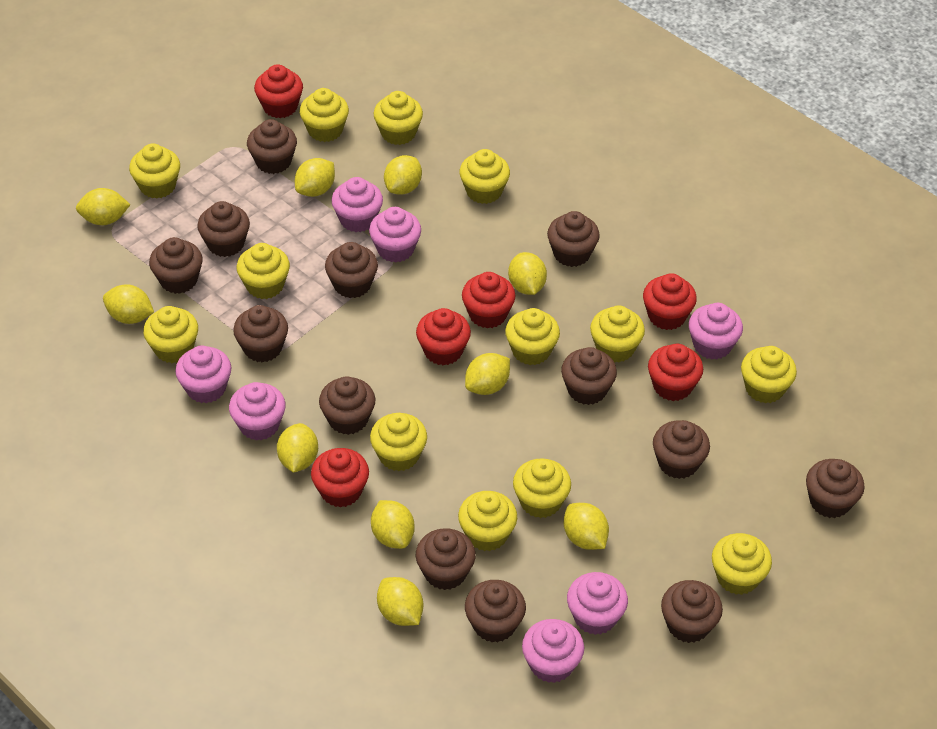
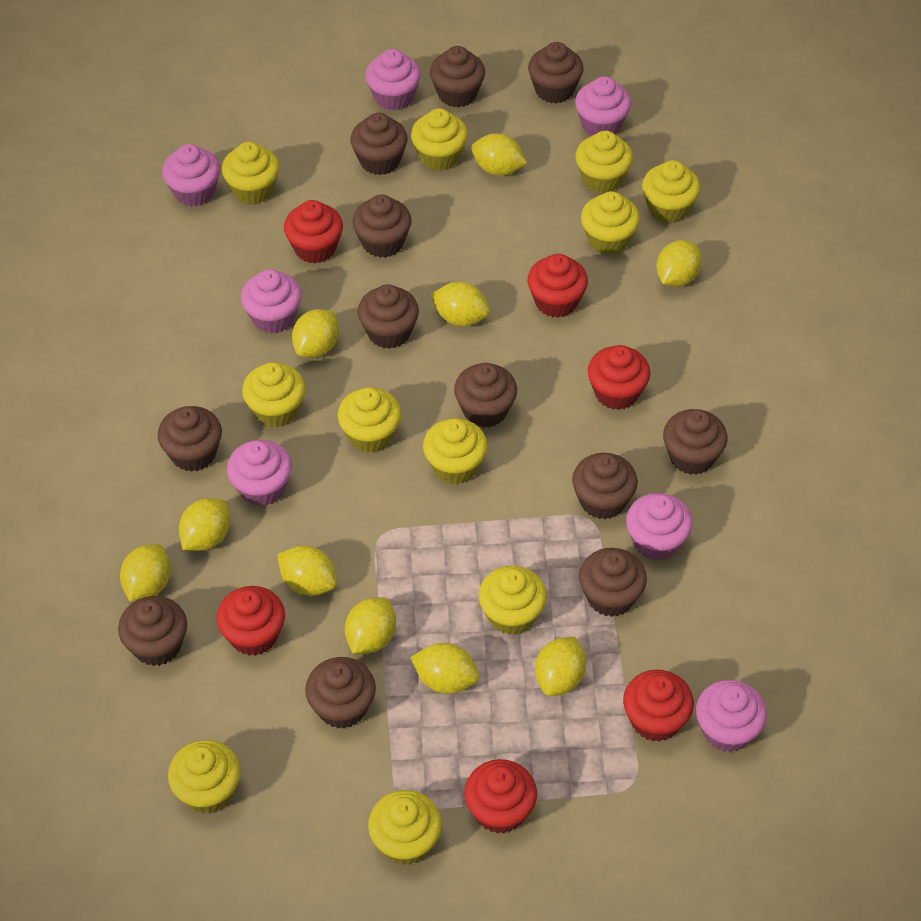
brown cupcake: [149,237,202,294] [197,201,250,257] [233,305,288,362] [247,119,297,174] [319,376,375,435] [325,242,378,298] [416,528,476,590] [465,580,526,643] [547,211,600,267] [561,347,617,405] [653,420,710,479] [661,580,723,643] [806,459,865,518] = 13 -> [118,596,187,666] [158,406,222,472] [305,657,376,729] [350,113,408,175] [352,194,412,258] [358,284,419,349] [430,46,485,107] [454,363,517,428] [528,42,584,103] [572,453,638,519] [579,548,647,617] [663,409,728,475] = 12
yellow cupcake: [129,144,180,199] [143,306,198,363] [237,243,290,299] [300,88,349,142] [370,413,427,471] [374,91,423,145] [458,491,517,551] [459,149,510,204] [505,308,560,365] [513,458,571,518] [590,305,645,363] [712,533,772,595] [741,346,797,403] = 13 -> [168,740,241,814] [222,142,280,204] [242,362,305,427] [338,387,401,453] [368,790,442,865] [411,108,468,171] [423,418,488,484] [479,566,547,635] [575,131,633,193] [581,191,640,255] [642,160,700,223] = 11

